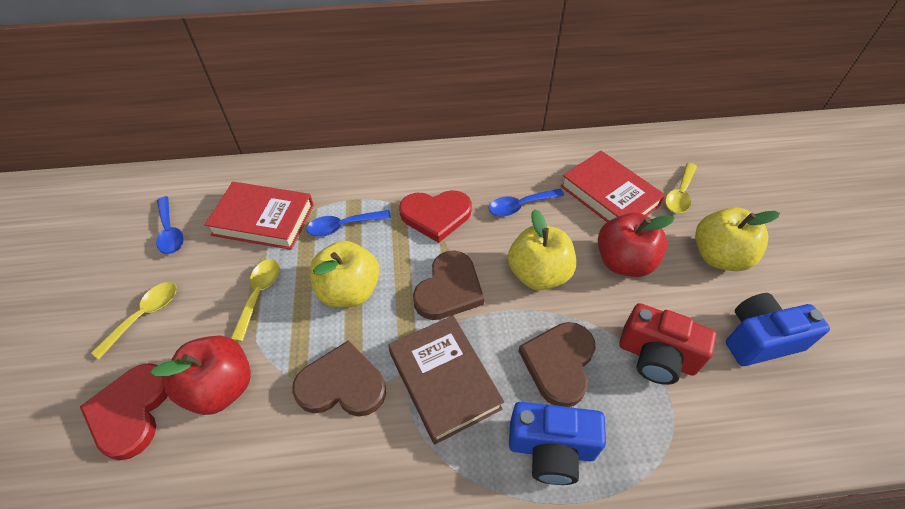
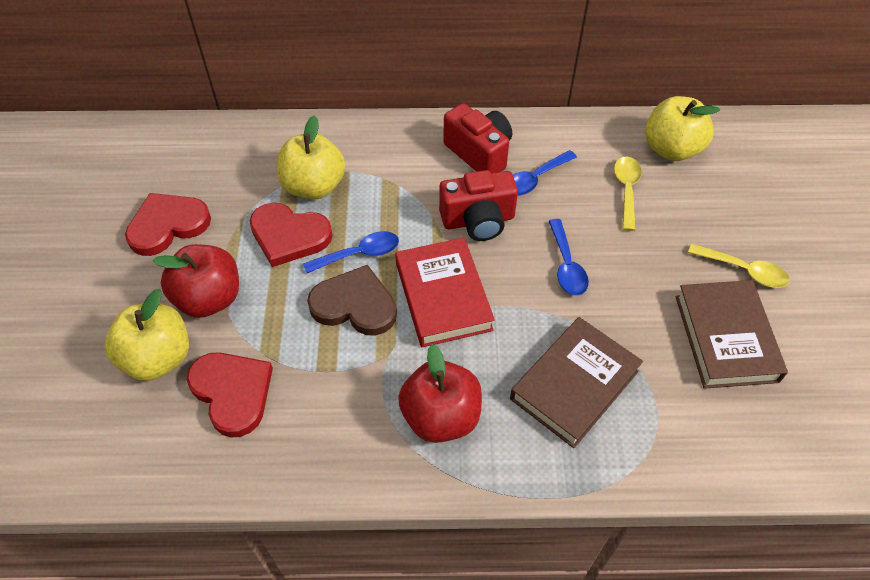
blue camera: [509,402,606,485] [726,293,830,366] = 2 -> none = 0
brown book: [388,315,504,444] = 1 -> [510,317,643,448] [675,280,788,389] = 2
brown heart: [292,340,386,417] [413,251,484,320] [519,322,596,407] = 3 -> [307,265,397,336] = 1
red book: [205,182,314,250] [560,151,665,222] = 2 -> [395,238,495,347] = 1
red camera: [619,303,716,385] = 1 -> [439,170,518,241] [443,103,512,173] = 2
red heart: [80,363,168,461] [399,190,472,243] = 2 -> [125,193,211,256] [187,352,273,438] [250,203,333,267] = 3
yellow spoon: [91,282,177,359] [231,259,280,341] [665,163,697,213] = 3 -> [614,157,642,231] [688,244,790,288] = 2

